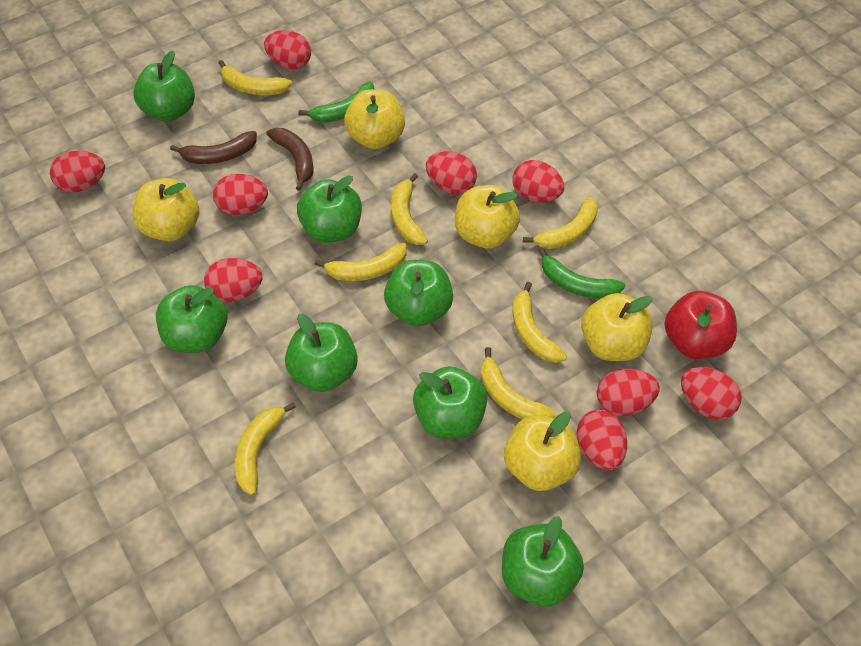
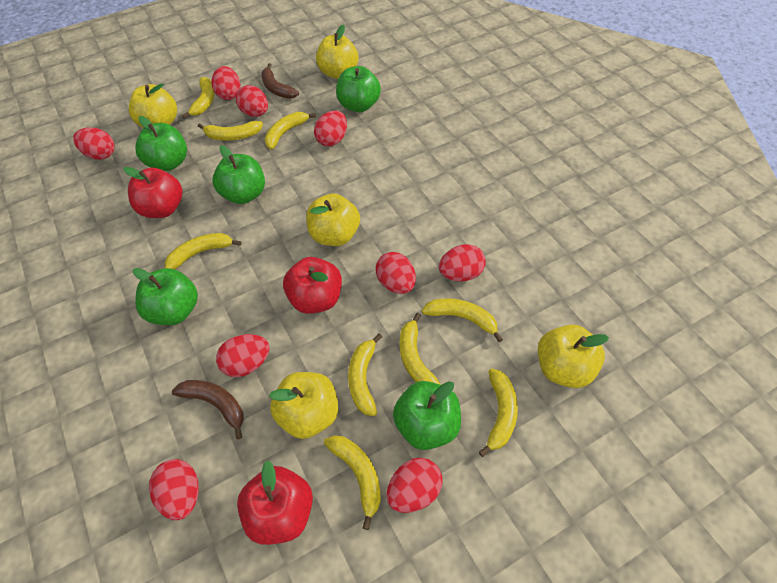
green apple: [133,51,195,122] [156,285,227,353] [285,314,358,392] [297,175,362,243] [384,260,453,326] [413,366,487,438] [502,516,584,607] = 7 -> [133,268,198,325] [135,116,187,171] [213,145,265,204] [336,66,381,112] [393,381,461,450] = 5
green banana: [298,82,374,123] [538,247,625,299] = 2 -> none = 0
red apple: [664,291,737,359] = 1 -> [123,167,183,218] [237,460,313,545] [283,257,342,314] = 3
yellow banana: [219,60,292,95] [235,402,296,495] [315,243,407,281] [391,173,428,245] [481,347,556,419] [513,282,567,363] [523,197,598,249] = 7 -> [165,233,242,269] [182,77,215,119] [198,121,263,141] [265,112,316,150] [324,435,381,530] [348,333,382,416] [400,313,441,385] [422,298,503,342] [479,369,518,457] = 9

